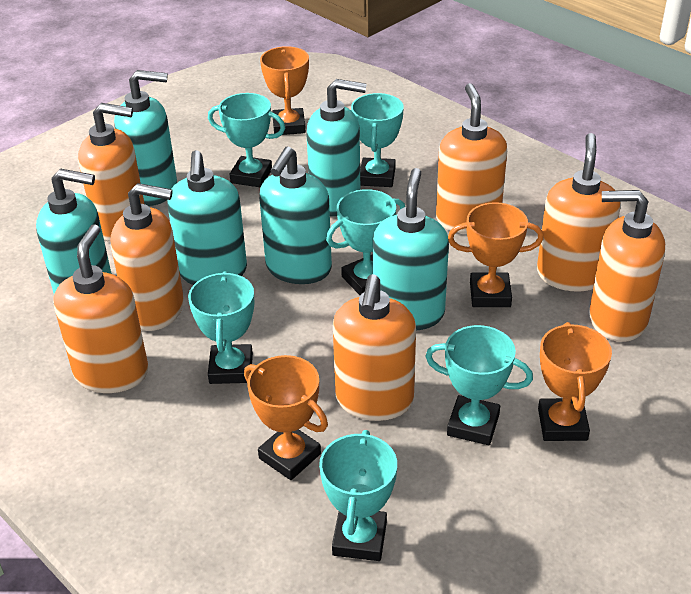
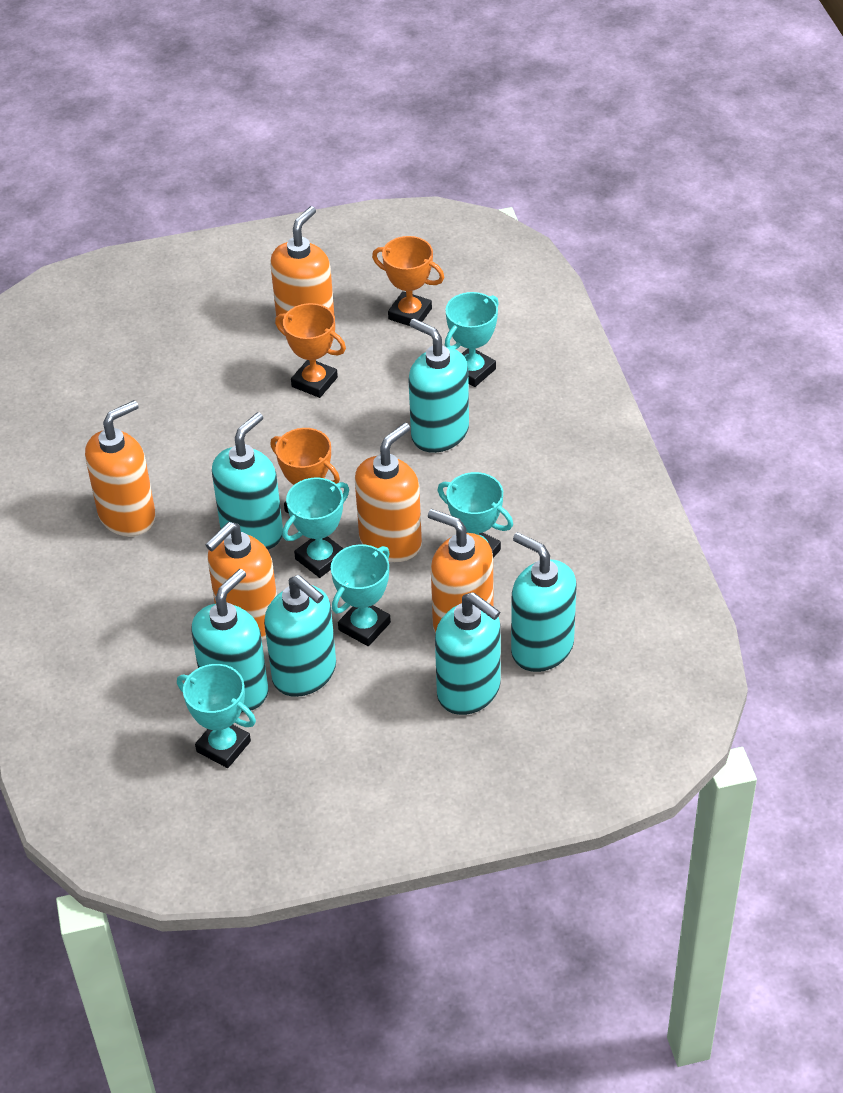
orange soap dispenser: [53,224,149,393] [78,103,145,242] [111,183,184,331] [333,274,416,421] [436,83,507,234] [537,133,621,292] [589,190,665,342] = 7 -> [85,400,156,537] [205,522,277,640] [270,206,334,327] [355,423,422,562] [428,509,493,634] = 5
orange trophy: [244,355,328,480] [260,46,309,135] [448,202,544,307] [538,322,612,441] = 4 -> [270,428,340,513] [275,303,346,398] [372,236,445,326] = 3
turquoise trophy: [188,271,254,384] [208,93,285,187] [319,430,397,561] [326,189,405,295] [351,93,404,187] [425,325,533,445] = 6 -> [177,664,256,768] [282,478,349,578] [331,544,391,646] [438,472,513,558] [445,292,499,387] = 5

